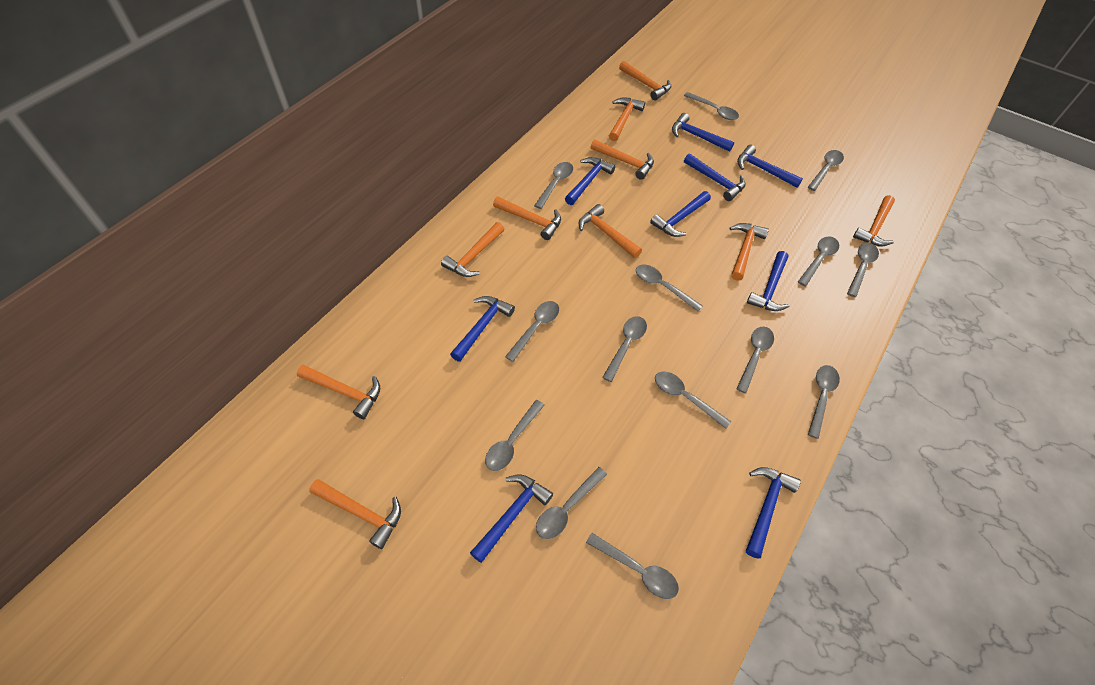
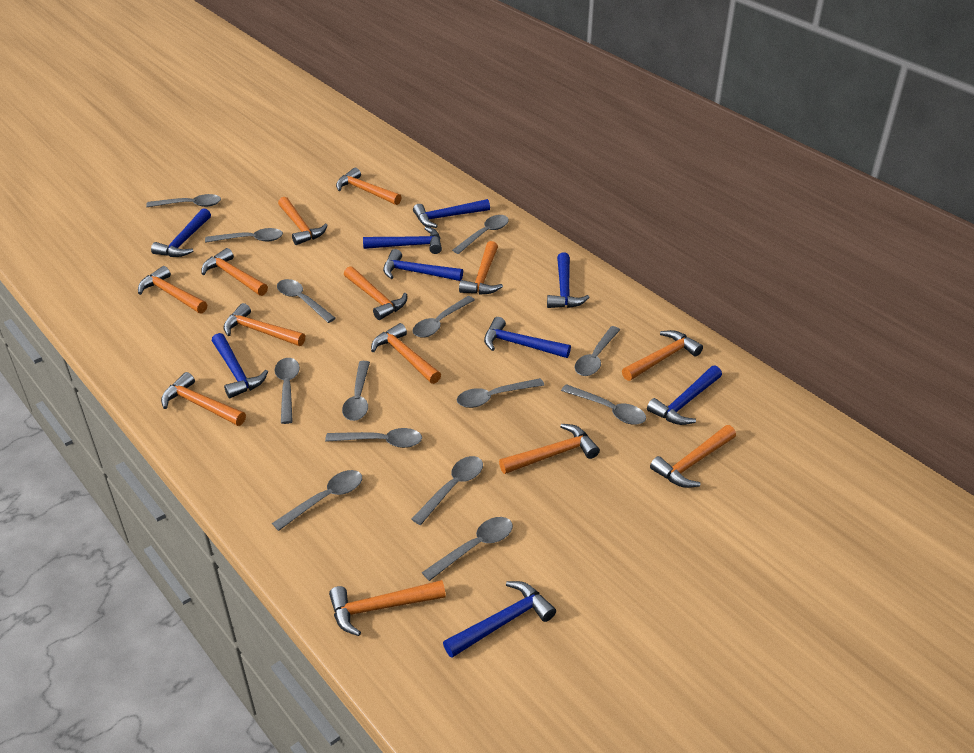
orange hammer: [297,364,380,419] [309,479,401,549] [441,222,504,277] [493,196,561,240] [578,204,642,258] [591,139,654,180] [609,97,645,141] [619,61,671,100] [729,223,769,281] [853,195,895,247] = 10 -> [138,266,207,313] [161,372,246,426] [201,248,268,296] [223,303,305,346] [278,197,328,245] [329,580,446,636] [336,168,402,205] [344,266,407,320] [371,323,441,384] [459,241,503,295] [499,424,600,474] [622,330,703,381] [650,425,736,488] = 13

